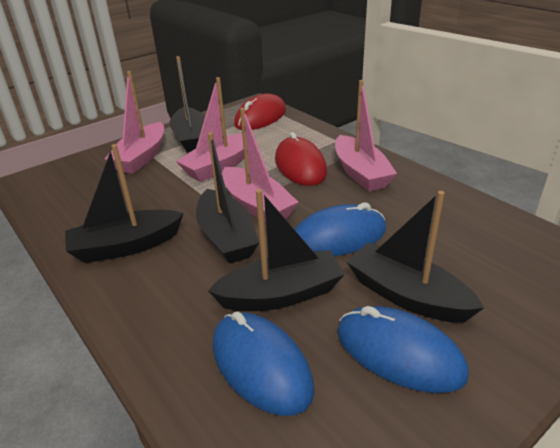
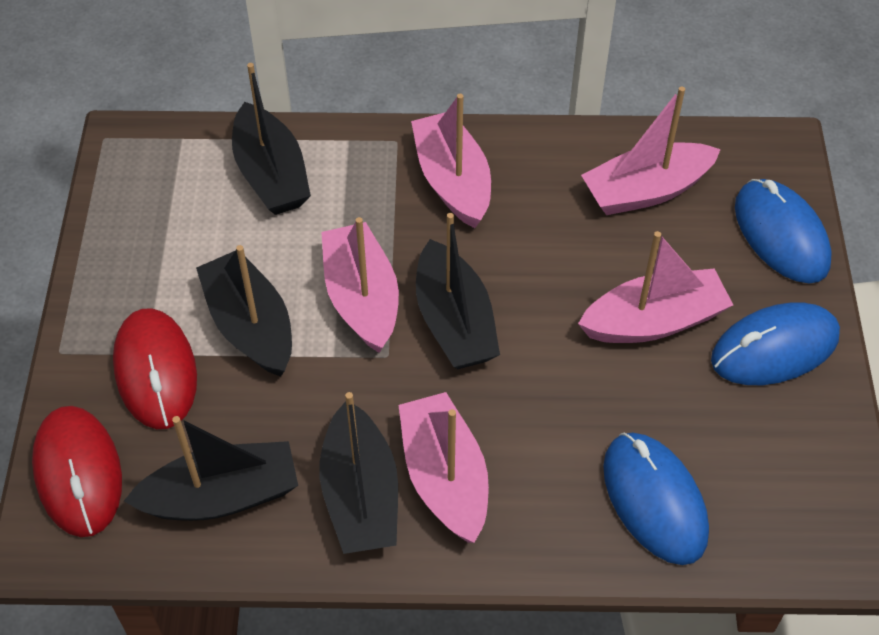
pink boat: [105,71,164,174] [176,77,254,182] [222,108,298,223] [335,80,397,192] = 4 -> [321,217,399,353] [398,392,489,543] [411,94,491,228] [578,231,733,343] [581,86,721,215] = 5

